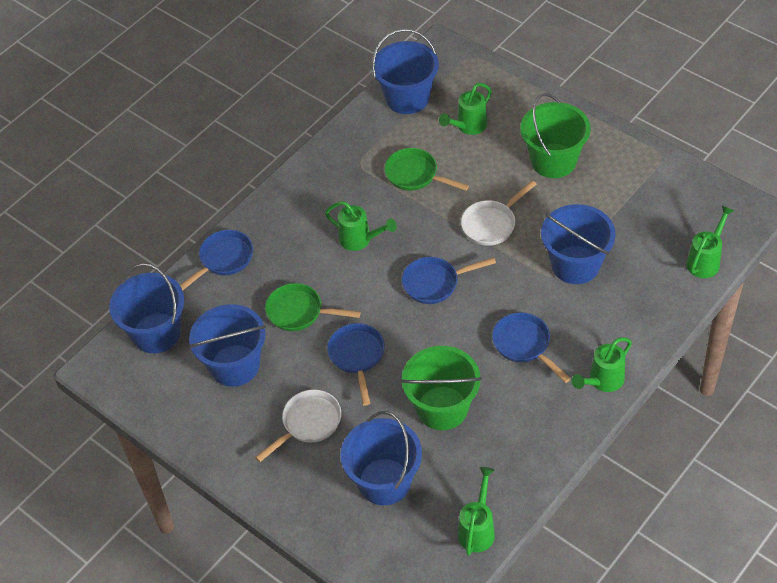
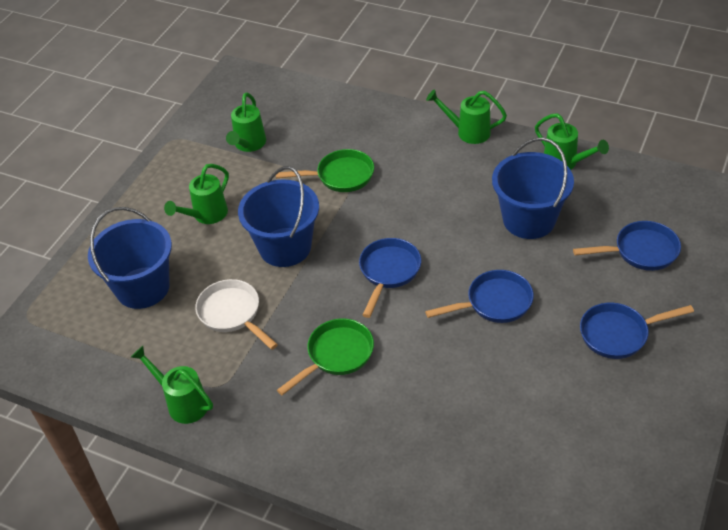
blue bucket: [109,263,184,353] [189,304,266,387] [341,411,422,505] [372,29,439,114] [541,204,615,284] = 5 -> [88,207,172,309] [238,166,319,267] [492,137,574,239] = 3
green bucket: [400,346,482,430] [520,93,591,178] = 2 -> none = 0
white pan: [255,390,341,462] [461,180,536,246] = 2 -> [195,279,278,350] = 1

